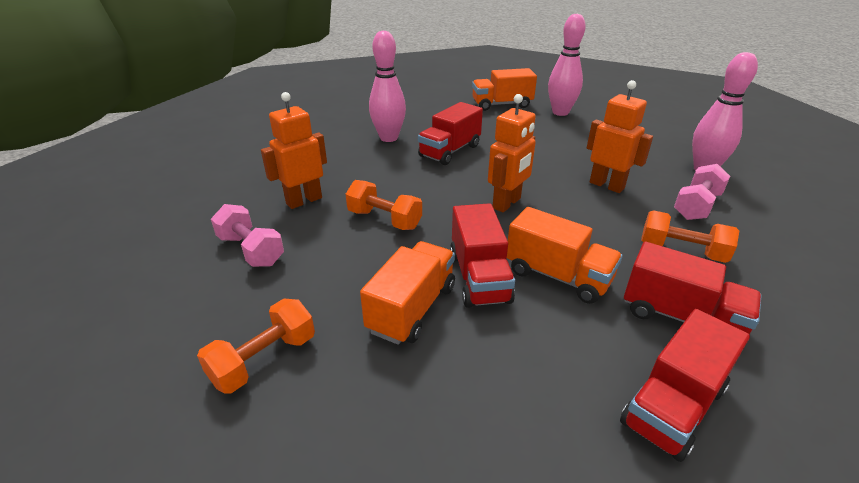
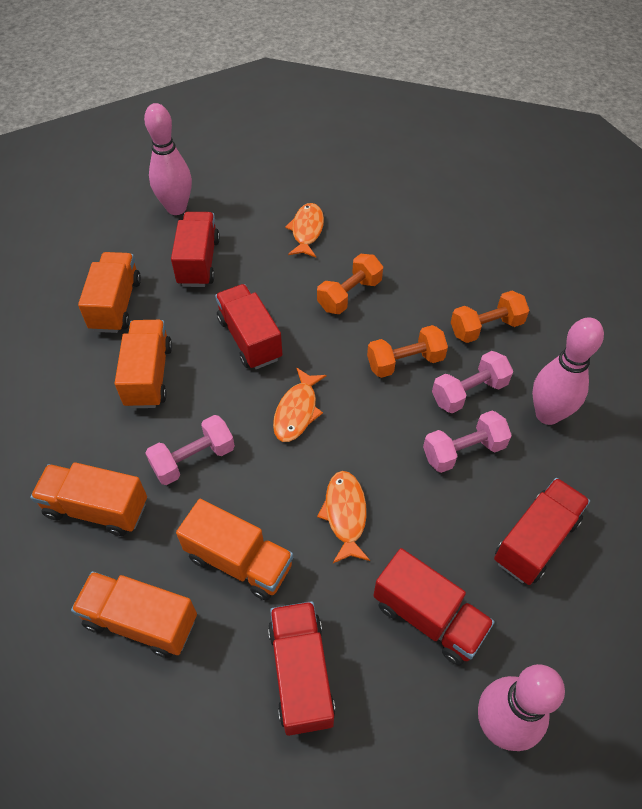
orange fish: none = 0 -> [273,367,326,442] [285,203,324,258] [317,471,370,563] = 3
orange robot: [261,92,327,209] [488,94,536,212] [587,80,653,193] = 3 -> none = 0
orange truck: [360,241,455,345] [472,68,537,111] [507,207,623,304] = 3 -> [30,462,147,536] [71,571,197,658] [78,252,141,333] [114,320,172,408] [176,499,293,600] = 5
pink dumbbell: [211,204,284,267] [674,164,730,220] = 2 -> [146,415,235,485] [423,411,512,473] [432,351,513,413] = 3
red truck: [418,102,483,165] [450,203,515,308] [620,309,750,462] [624,242,762,335] = 4 -> [171,212,220,287] [215,284,283,369] [268,601,335,736] [373,548,495,666] [494,478,590,585] = 5

